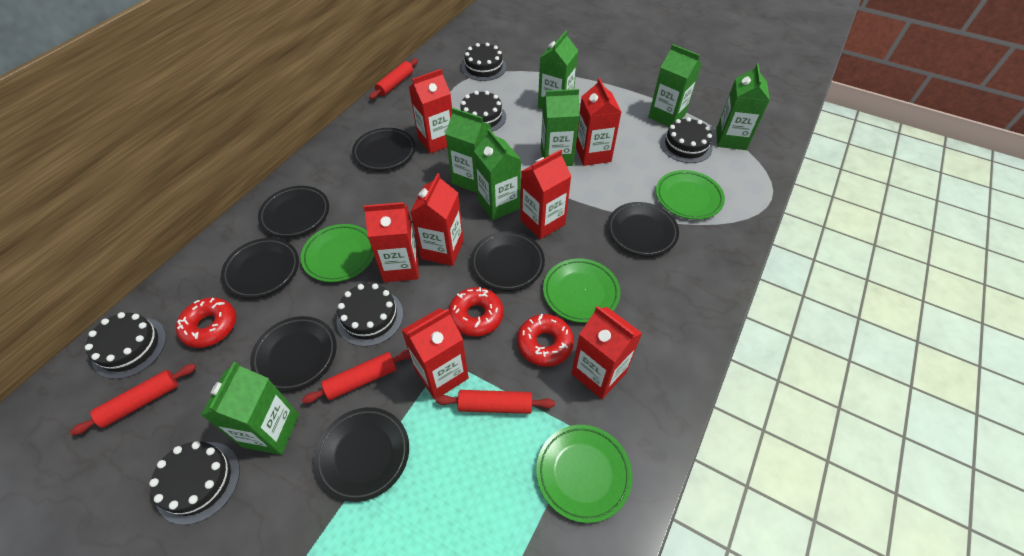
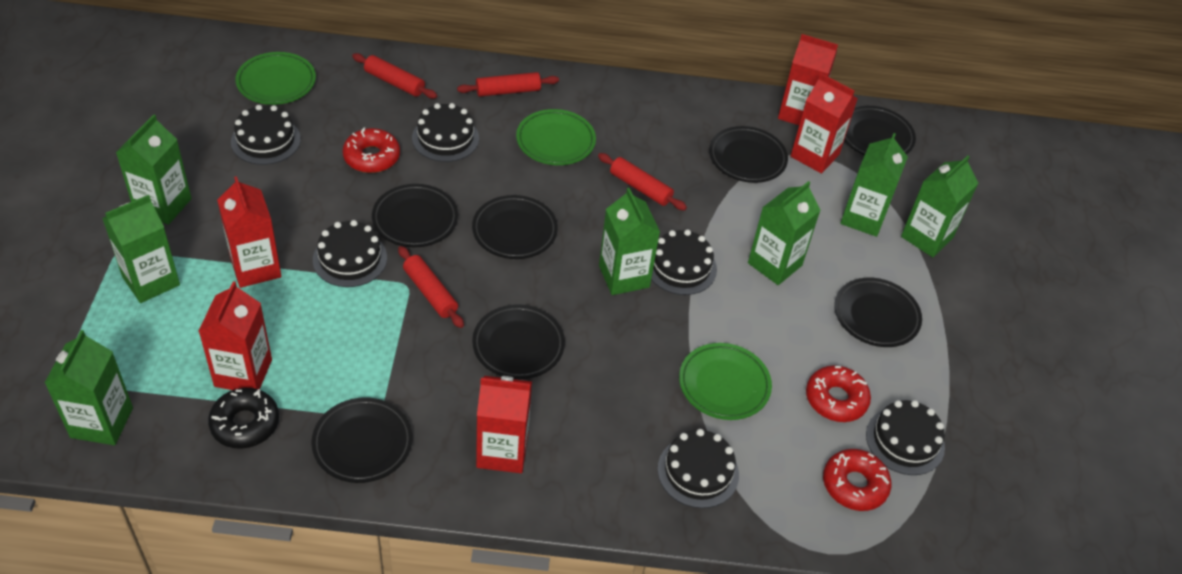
black donut: none = 0 -> [208,388,279,449] = 1
green plate: [301,224,374,282] [536,425,632,523] [543,258,621,323] [656,170,725,220] = 4 -> [235,52,316,105] [516,109,596,165] [679,343,772,420] = 3
red carton: [363,202,419,282] [402,308,469,400] [409,69,452,154] [410,173,464,266] [520,150,571,239] [571,306,642,399] [576,78,621,166] = 7 -> [199,281,272,390] [217,176,281,288] [476,376,532,473] [778,34,838,125] [791,73,858,174] = 5

